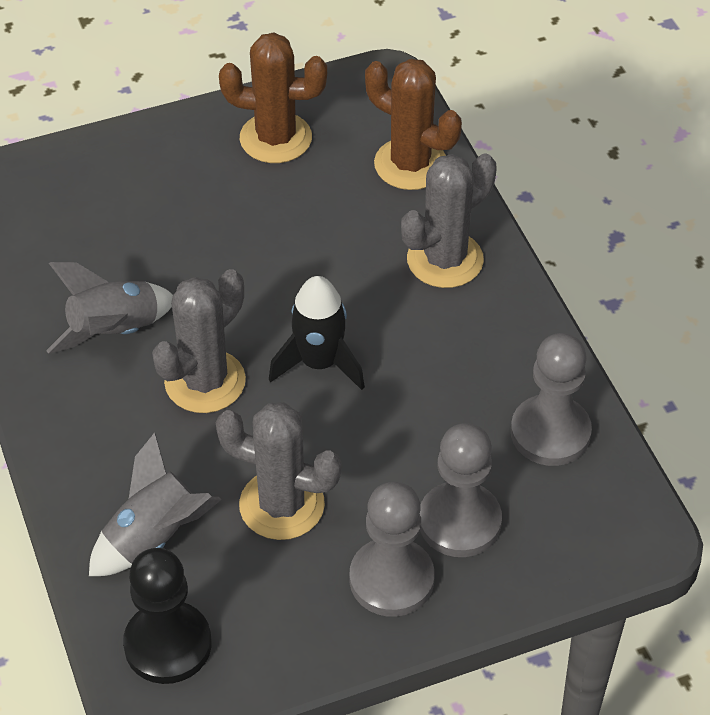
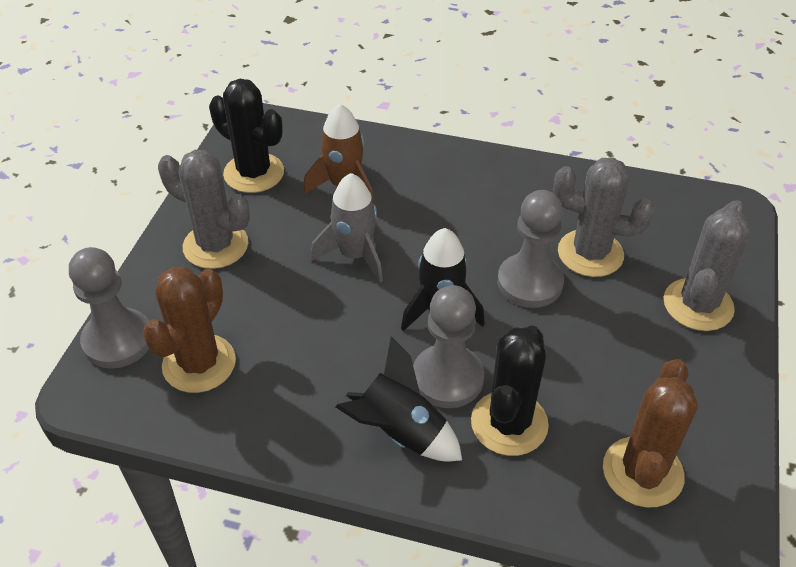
black cactus: none = 0 -> [209,79,284,193] [471,325,549,456] = 2
black pawn: [123,548,211,684] = 1 -> none = 0
black rocket: [269,276,365,390] = 1 -> [336,336,462,462] [401,228,485,331] = 2
brown rocket: none = 0 -> [304,104,374,205] = 1
grey rocket: [46,262,173,354] [89,432,221,576] = 2 -> [311,173,383,282] = 1

